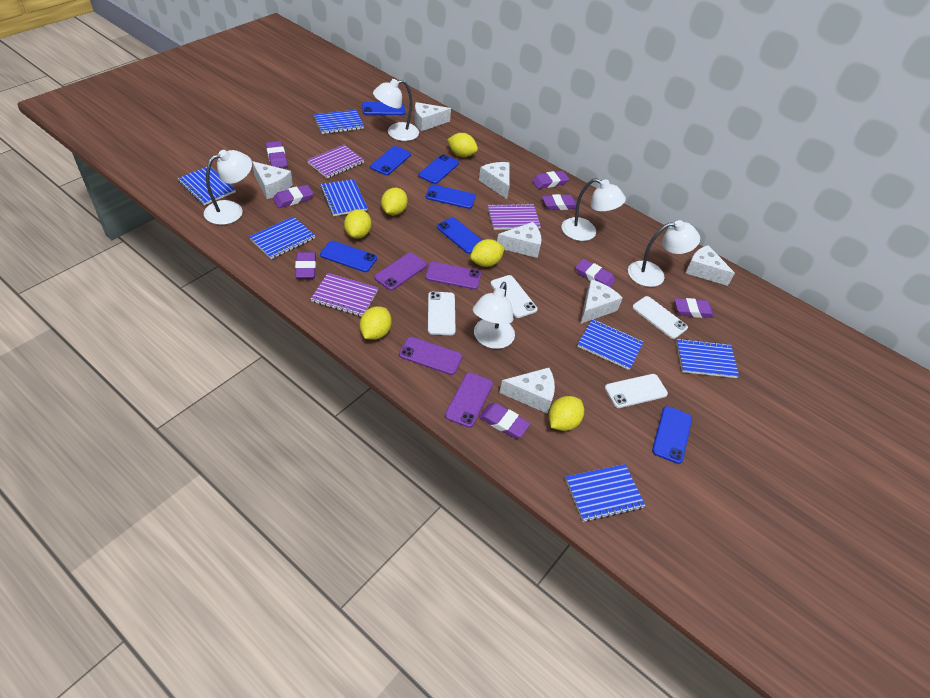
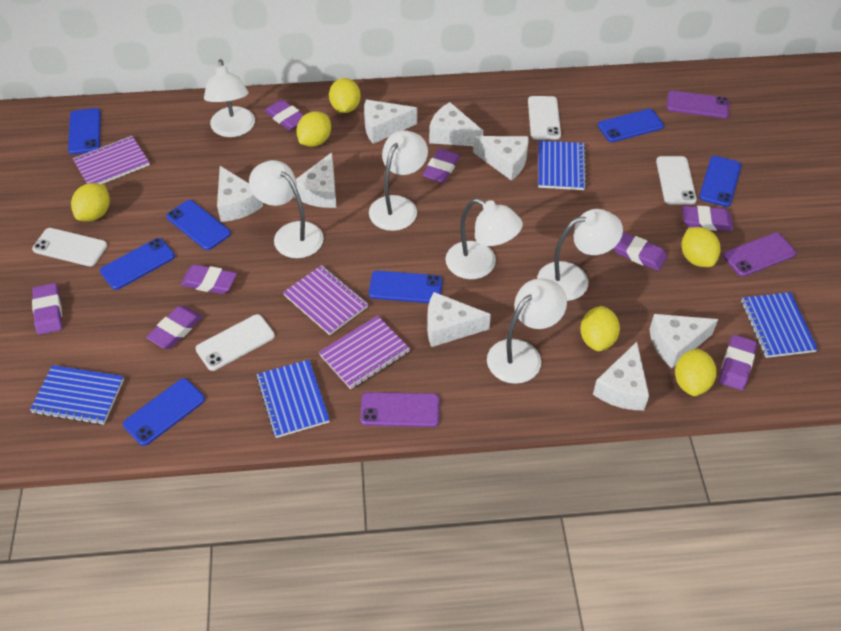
blue notebook: [177,167,236,205] [249,216,315,259] [314,110,364,134] [320,179,368,216] [565,464,645,522] [577,319,644,370] [676,338,739,378] = 7 -> [30,365,124,425] [256,360,330,438] [538,141,587,190] [741,292,818,358] = 4
purple phone: [374,252,427,290] [399,337,462,375] [425,262,481,290] [445,372,493,428] = 4 -> [360,392,440,427] [667,91,729,118] [723,233,797,277] = 3
white cheese: [252,161,293,199] [414,102,451,131] [479,162,510,199] [497,222,541,258] [499,368,555,413] [580,280,622,324] [686,245,735,286] = 7 -> [217,166,263,222] [294,152,337,208] [364,100,417,144] [427,292,491,347] [429,102,483,146] [473,136,529,181] [593,342,649,410] [649,314,718,368] = 8
white lamp: [204,150,252,225] [373,79,419,141] [473,282,515,349] [562,178,626,241] [628,220,700,287] = 5 -> [204,59,255,137] [249,160,324,258] [369,130,428,231] [445,198,523,279] [487,279,567,384] [537,209,623,301] = 6

